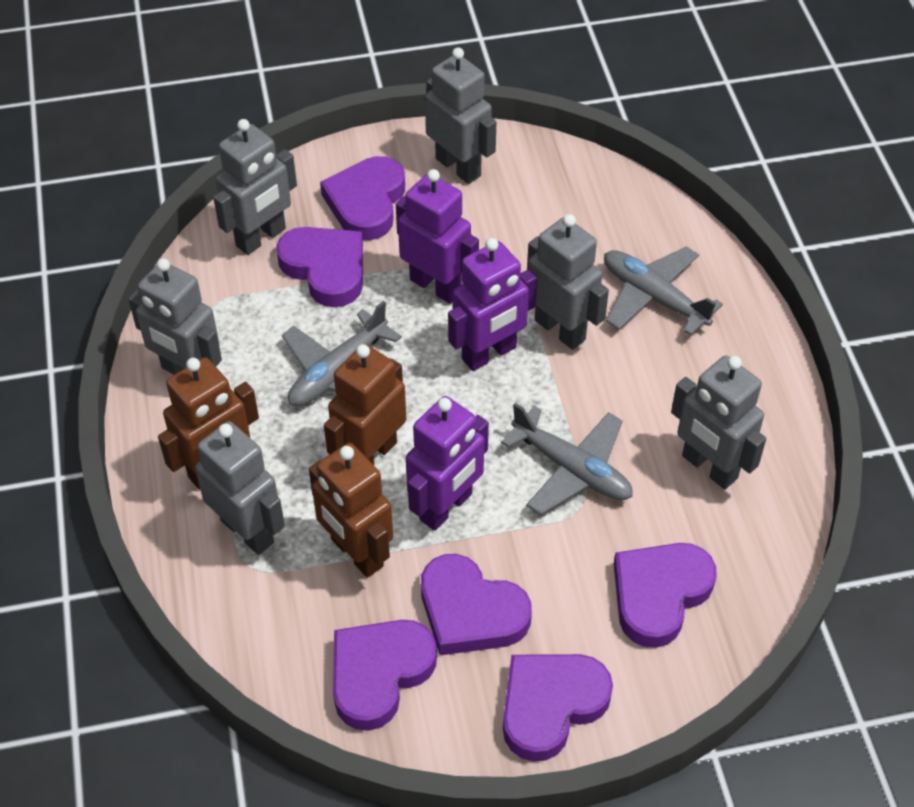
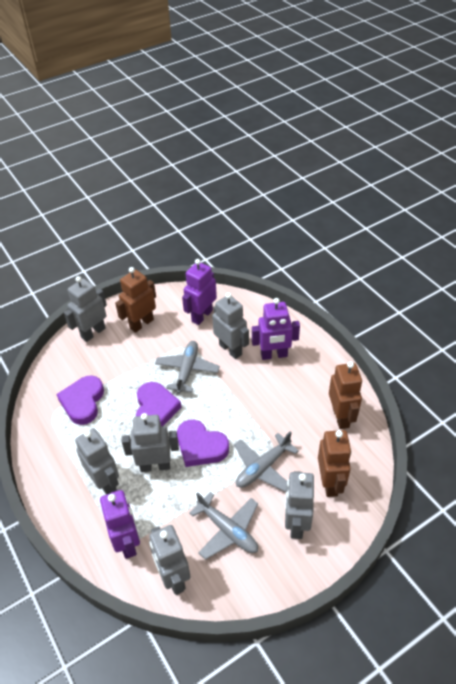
purple heart: [276,227,363,307] [320,156,405,240] [333,620,437,731] [421,554,532,655] [503,654,613,762] [614,543,717,648] = 6 -> [56,375,104,425] [136,382,182,426] [177,420,229,467] = 3

